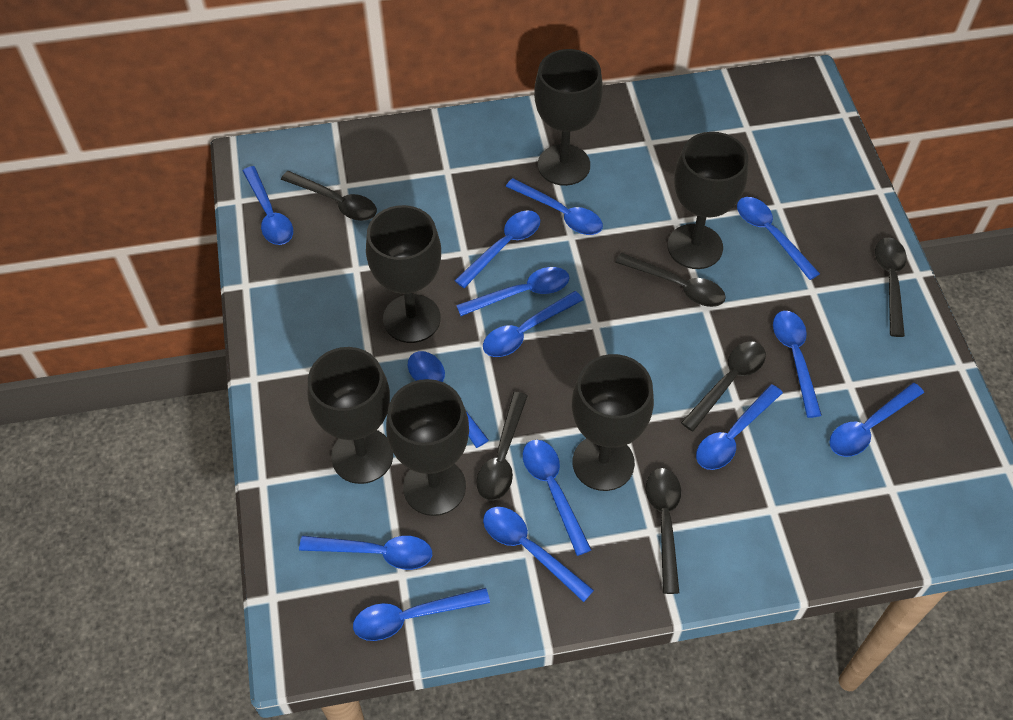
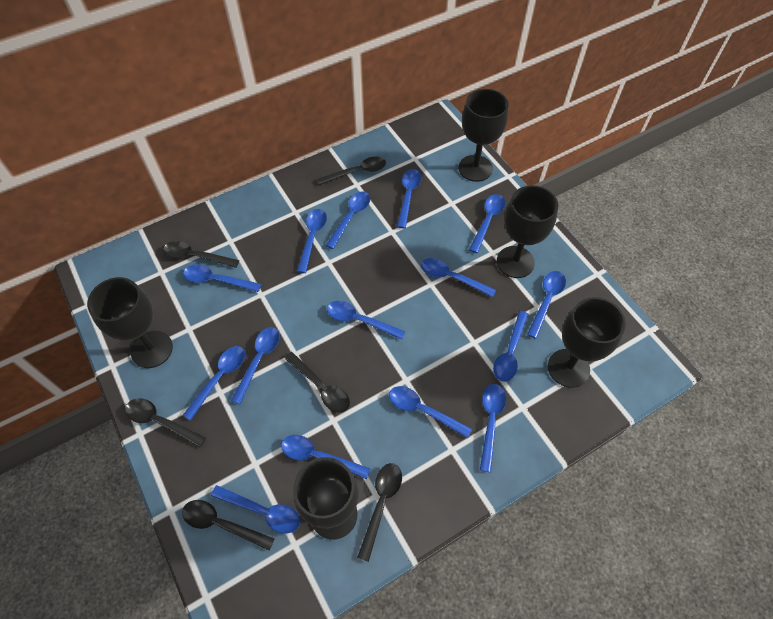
black goblet: [308,347,393,484] [366,205,441,343] [386,379,469,516] [534,49,603,186] [572,354,654,491] [668,132,748,269] = 6 -> [87,277,173,368] [293,457,359,540] [459,89,508,182] [497,185,558,278] [548,297,626,388] = 5
blue spoon: [243,166,293,245] [299,536,432,570] [353,588,490,641] [408,351,489,448] [454,210,540,288] [456,267,569,316] [483,291,583,357] [483,507,594,602] [506,178,603,235] [523,440,591,556] [696,384,783,470] [737,197,820,280] [773,311,822,418] [829,383,924,457] = 14 -> [183,264,261,292] [183,346,245,421] [211,485,301,533] [231,327,280,404] [281,435,371,479] [297,209,327,273] [326,191,370,249] [327,301,405,340] [389,386,472,438] [397,169,422,228] [421,258,496,297] [469,194,505,253] [480,384,506,472] [493,311,529,382] [527,271,566,339] = 15

